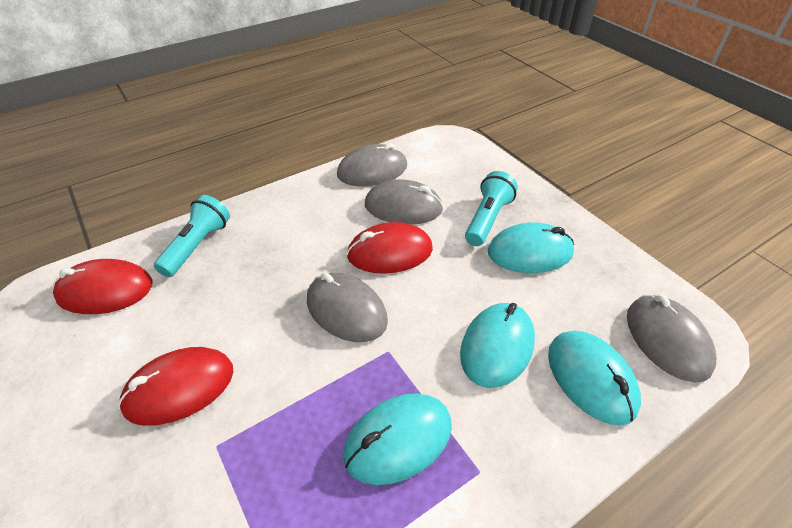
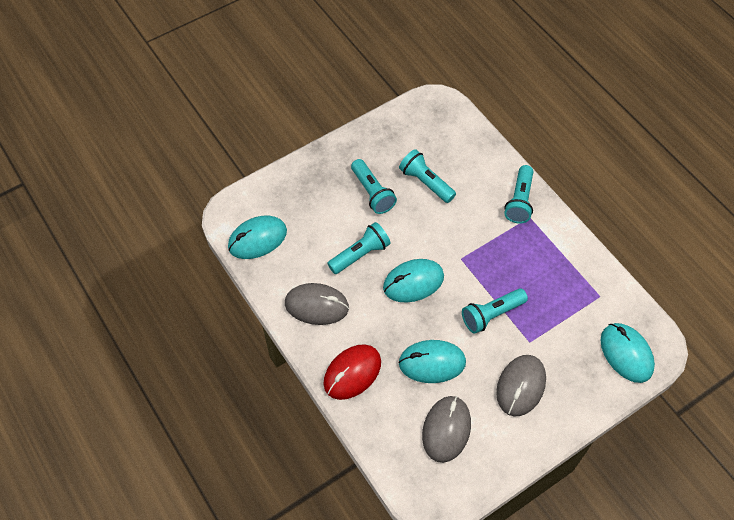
grey mouse: [307,272,388,342] [337,143,407,186] [365,179,444,225] [627,295,716,382] = 4 -> [285,283,349,325] [422,396,471,463] [496,355,546,417] = 3
red mouse: [53,259,153,314] [118,347,233,426] [346,222,433,274] = 3 -> [323,344,381,400] = 1
turquoise flashlight: [154,195,230,277] [465,171,518,246] = 2 -> [327,222,391,274] [351,159,397,214] [399,149,456,203] [462,288,528,334] [504,165,534,223] = 5

